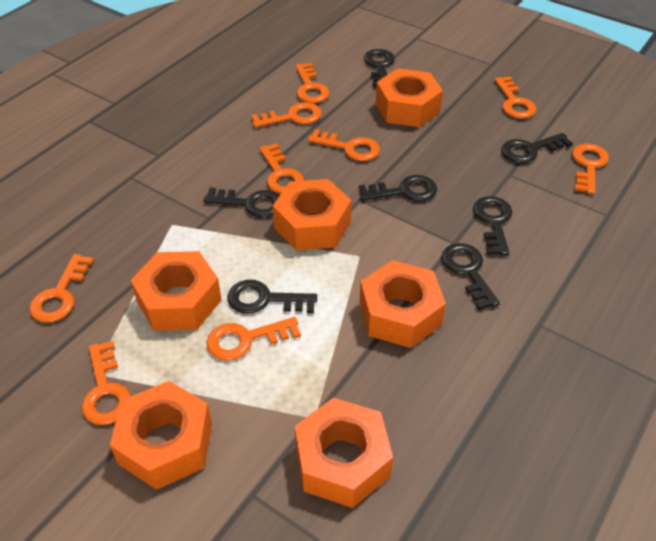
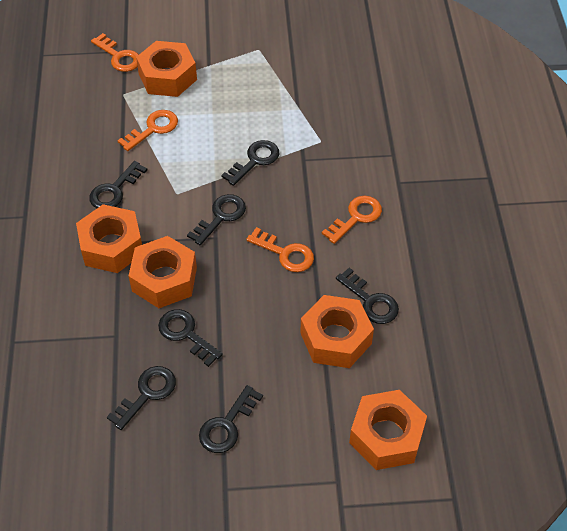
orange key: [29,254,94,323] [82,341,131,425] [207,317,301,360] [251,102,322,128] [259,143,304,194] [295,63,329,103] [308,129,380,161] [494,76,536,119] [572,144,609,194] = 9 -> [91,33,139,72] [117,110,178,151] [246,227,314,272] [322,196,382,244] = 4
orange nut: [110,381,212,490] [130,251,222,331] [273,179,351,251] [295,398,393,508] [359,260,446,348] [375,68,443,127] = 6 -> [76,204,142,273] [129,236,197,308] [136,41,197,97] [300,295,374,368] [349,390,427,470] = 5

